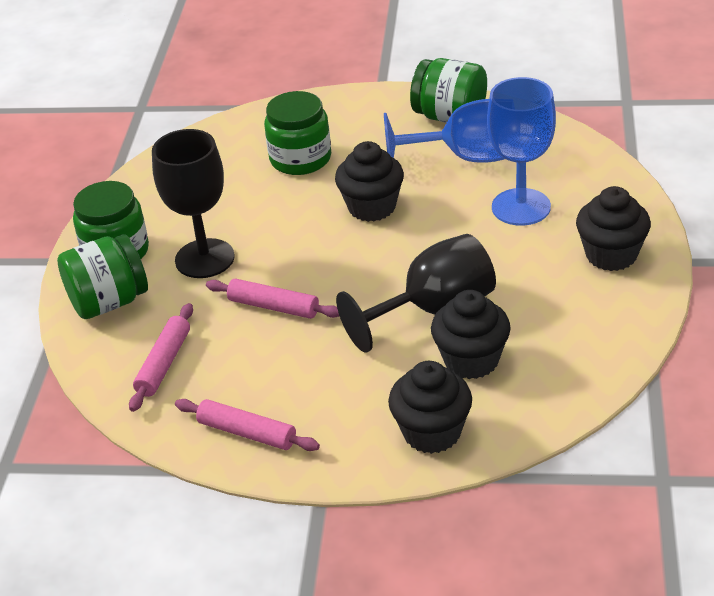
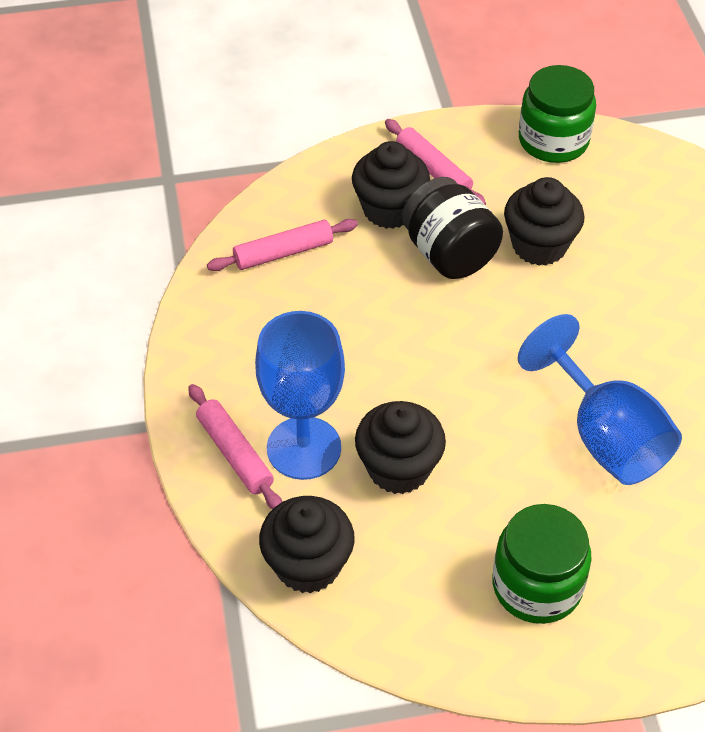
black goblet: [152,129,235,278] [336,234,496,353] = 2 -> none = 0
black jar: none = 0 -> [402,177,503,279] = 1
green jar: [57,234,148,319] [73,181,149,259] [264,91,331,175] [410,58,487,123] = 4 -> [493,504,592,624] [519,65,596,163] = 2

